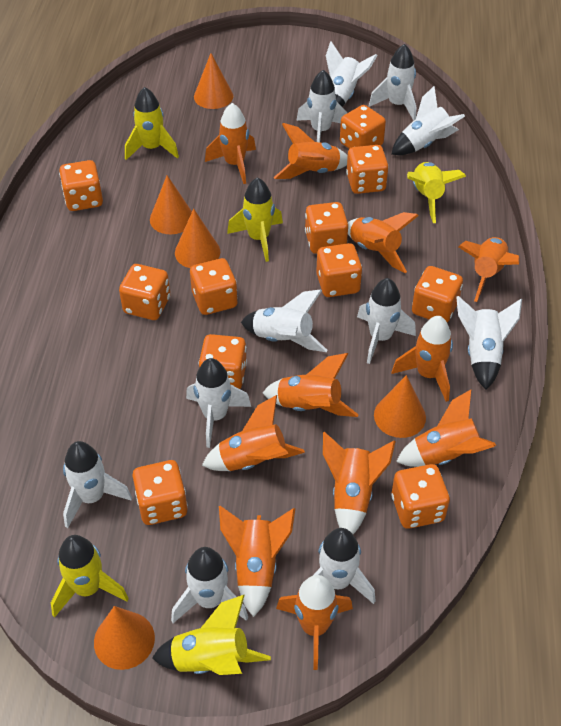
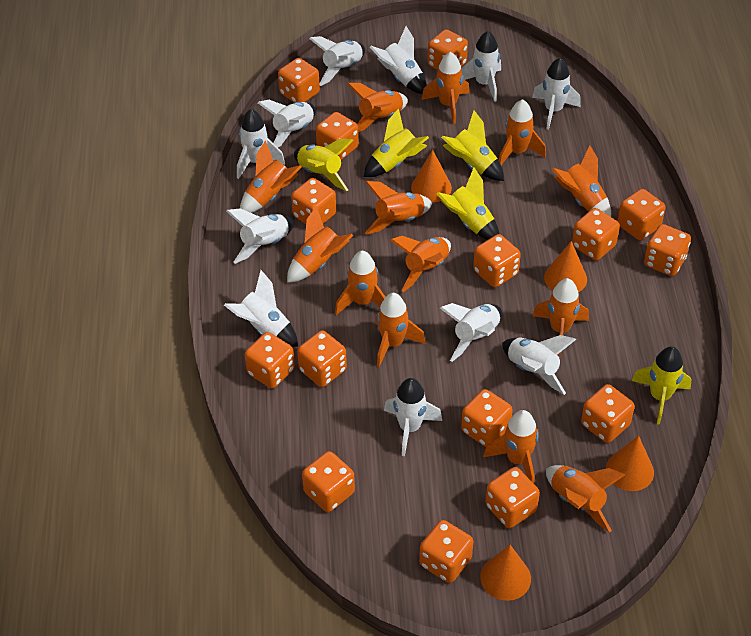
orange cone: [94,606,155,670] [150,175,192,234] [175,209,220,268] [194,53,233,109] [374,375,426,438] = 5 -> [411,150,452,202] [480,545,531,601] [544,241,587,292] [606,436,654,491] = 4
orange dice: [59,160,103,211] [119,264,170,320] [132,460,188,525] [190,258,238,315] [199,334,247,389] [305,202,348,254] [316,243,362,297] [340,105,386,149] [346,145,389,194] [391,464,450,529] [412,266,463,323] = 11 -> [245,332,295,389] [278,58,320,103] [291,178,336,224] [297,330,347,387] [302,451,355,512] [316,112,359,160] [419,520,473,583] [427,29,468,70] [461,389,513,447] [473,234,521,287] [485,467,540,528] [572,208,620,261] [581,384,635,443] [617,189,666,240] [644,224,691,276] = 15
orange rocket: [202,395,305,471] [205,103,256,184] [219,506,295,617] [263,353,359,417] [274,123,348,179] [276,575,353,670] [323,432,396,534] [348,212,419,273] [392,316,453,402] [396,390,496,467] [458,237,520,302] = 11 -> [240,140,302,213] [287,206,353,283] [335,251,385,315] [347,83,408,132] [365,181,432,235] [375,293,425,367] [390,236,451,292] [421,52,469,124] [483,410,539,483] [499,99,546,165] [532,278,589,355] [546,465,625,533] [552,145,611,217] = 13

